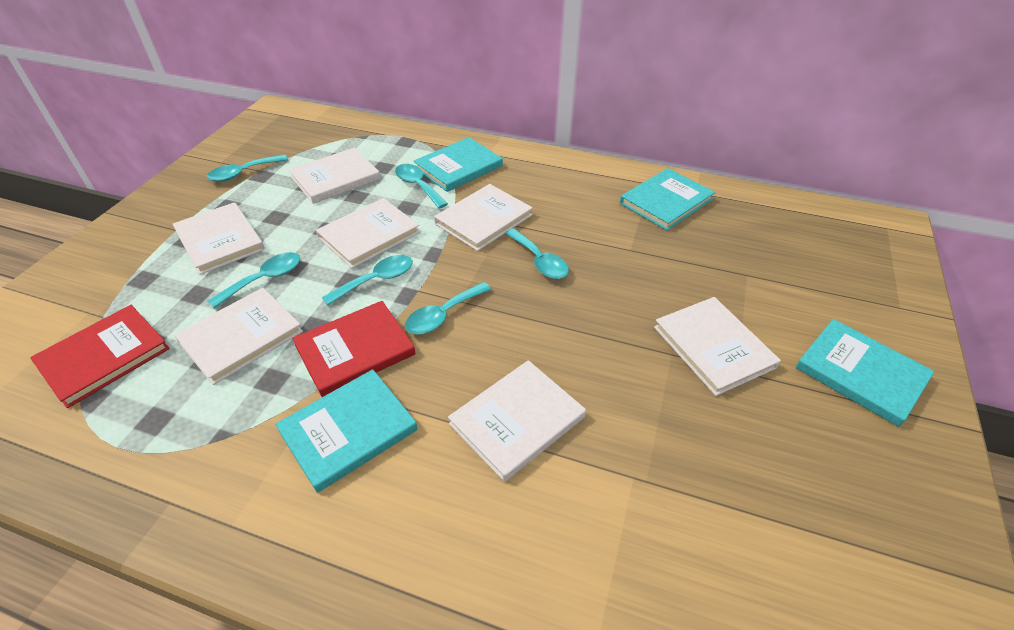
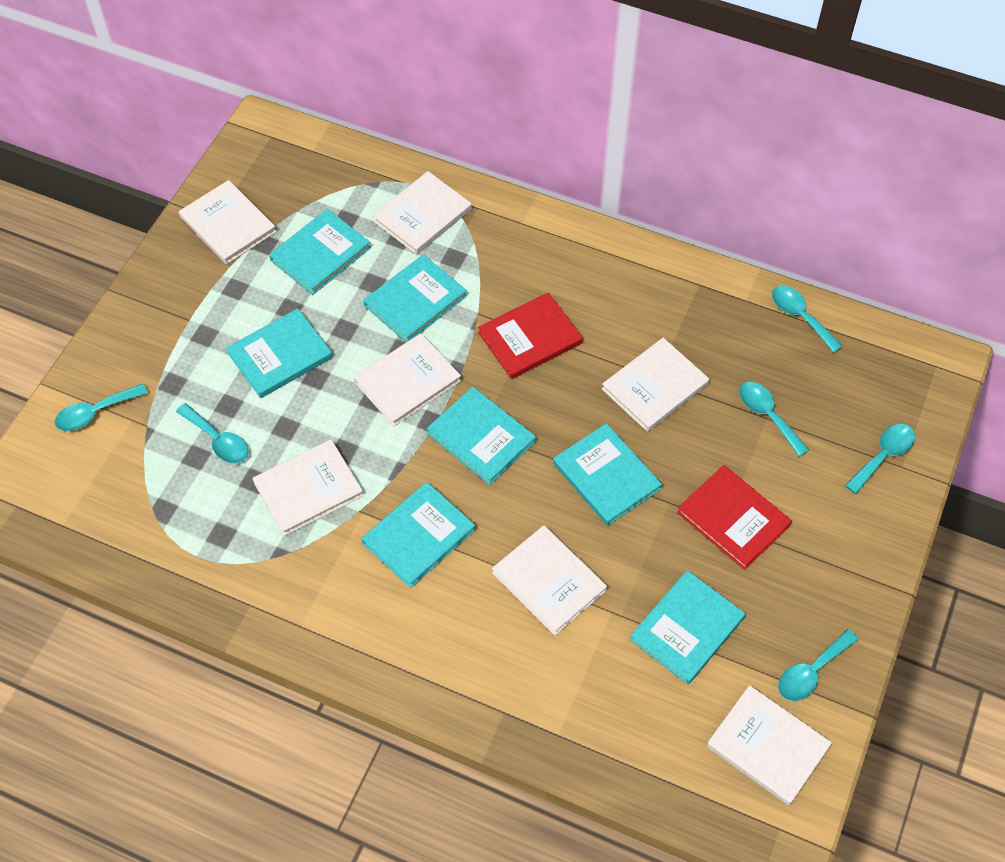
turquoise book: [275,369,417,493] [414,137,503,192] [620,168,715,231] [796,319,934,427] = 4 -> [226,308,333,398] [269,209,371,295] [362,482,476,588] [363,254,467,342] [427,387,536,485] [553,423,662,526] [630,570,745,684] = 7

